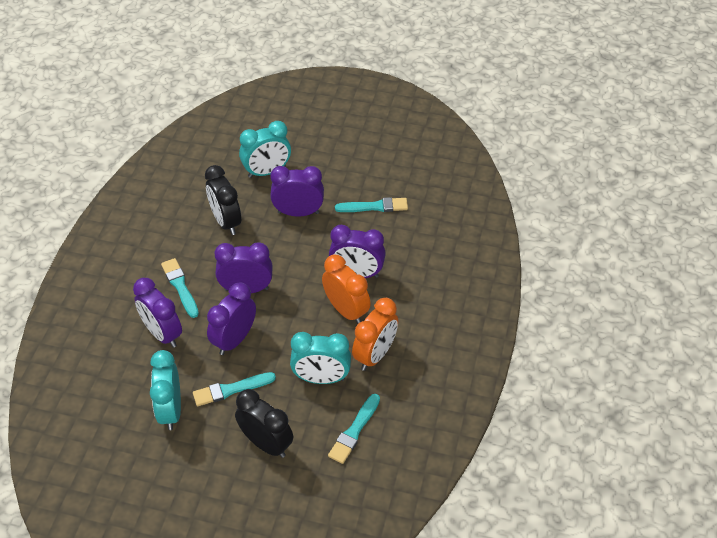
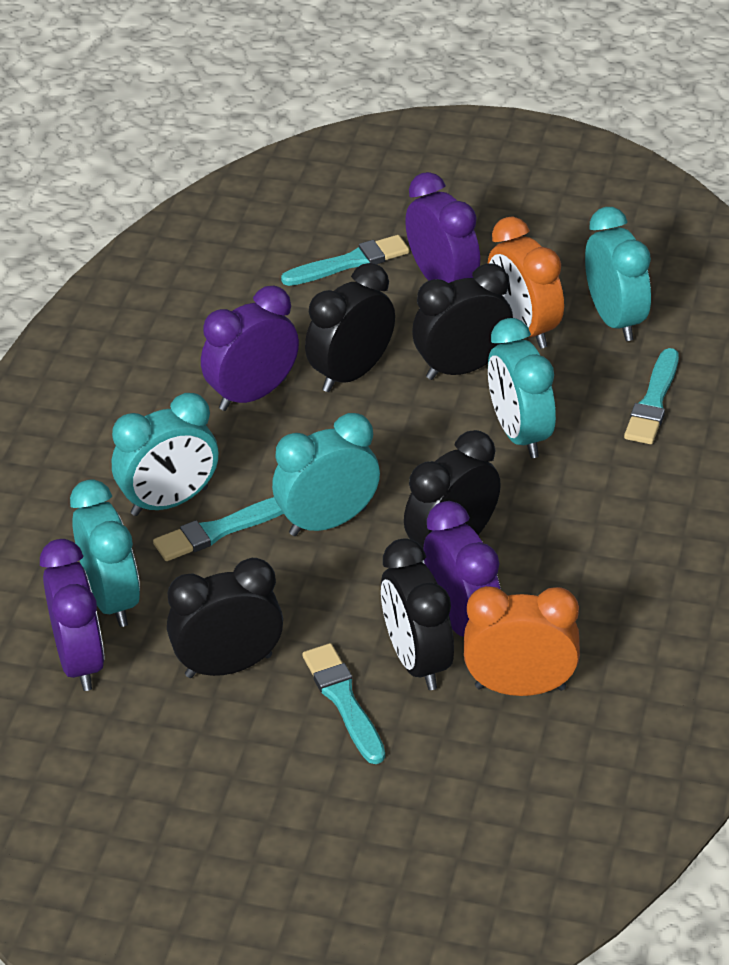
black clock: [205,165,241,235] [235,389,293,458] = 2 -> [167,558,283,678] [305,263,395,392] [381,538,454,690] [404,430,501,563] [412,263,513,380] = 5
purple clock: [133,278,182,348] [207,282,256,355] [214,243,273,293] [270,166,324,217] [329,225,386,278] = 5 -> [40,539,104,691] [201,286,299,411] [405,172,480,283] [424,501,501,637] = 4
turquoise clock: [150,350,181,430] [239,121,291,178] [290,332,351,384] = 3 -> [70,479,140,627] [112,393,218,516] [272,413,380,536] [488,318,556,458] [585,207,651,341] = 5

